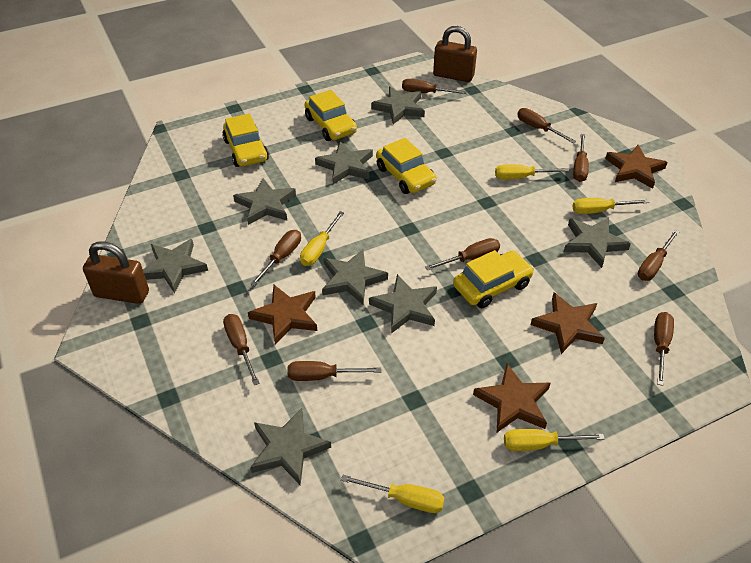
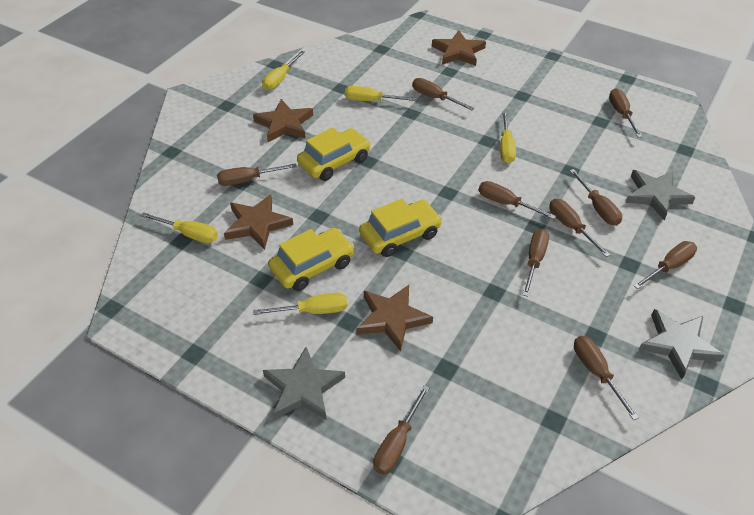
brown padlock: [83,241,149,304] [433,26,477,82] = 2 -> none = 0
brown screwdriver: [223,314,259,385] [250,230,301,286] [287,361,381,381] [402,79,467,94] [425,238,500,270] [517,108,576,143] [573,134,589,182] [638,230,679,281] [654,312,674,386] = 9 -> [217,163,297,186] [373,385,430,475] [412,78,474,111] [479,181,556,219] [522,229,549,297] [549,199,610,257] [570,169,622,226] [574,336,639,420] [609,88,643,137] [633,241,697,289] = 10
grey star: [143,239,208,293] [233,178,296,225] [250,408,331,486] [315,141,373,184] [322,249,388,305] [369,274,437,334] [371,86,425,124] [564,217,631,268] = 8 -> [263,347,345,420] [625,170,695,220] [639,309,724,380] = 3
yellow car: [222,114,269,167] [305,90,357,141] [376,138,437,194] [453,250,534,308] = 4 -> [268,228,354,291] [297,127,371,181] [359,199,442,257] = 3

